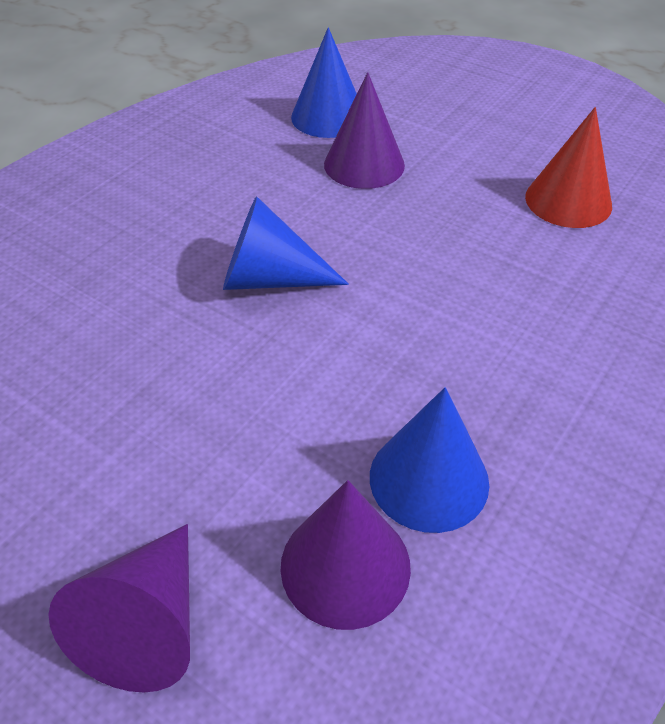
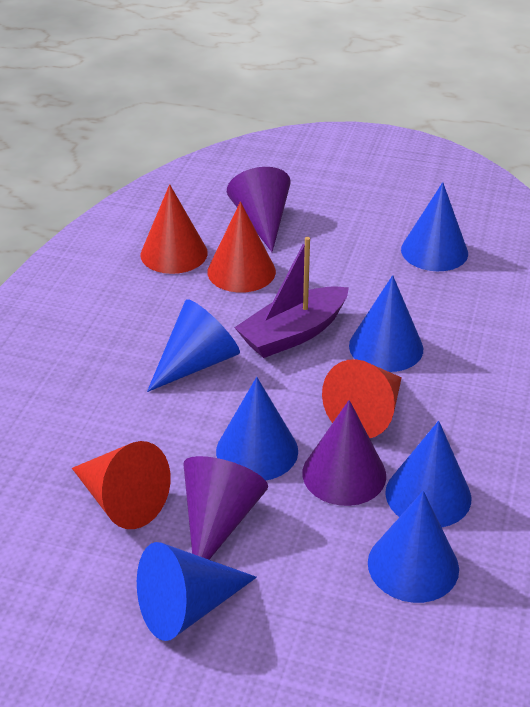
blue cone: [223,196,349,290] [291,27,357,138] [370,387,489,533] = 3 -> [137,542,257,641] [147,299,240,392] [216,377,298,481] [349,275,423,372] [368,491,459,603] [385,421,471,527] [401,182,468,271] = 7
purple boat: none = 0 -> [234,237,349,358] = 1
red cone: [525,107,612,228] = 1 -> [72,441,170,529] [141,184,208,274] [207,202,276,292] [322,359,402,438] = 4

